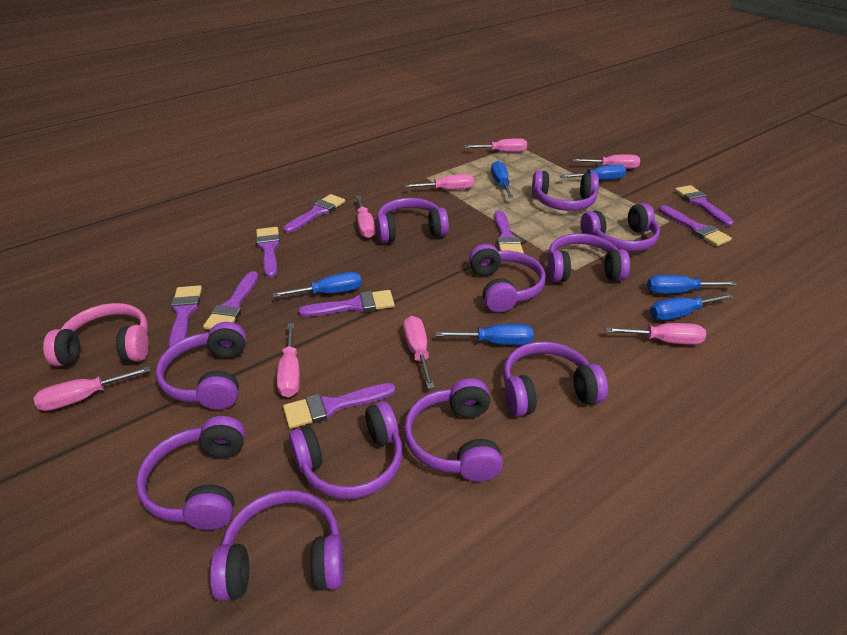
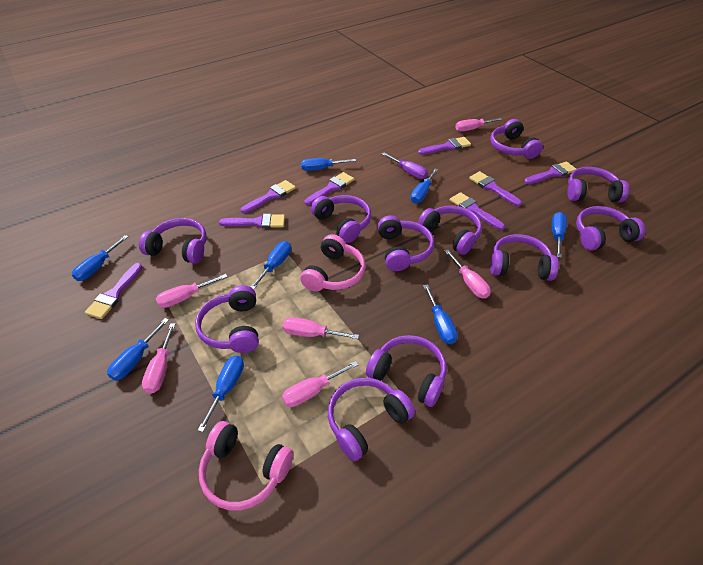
blue screwdriver: [273,272,362,297] [436,324,533,345] [491,161,514,198] [560,164,626,180] [647,275,737,294] [650,294,734,320] = 6 -> [72,235,128,281] [107,318,169,381] [198,356,244,432] [251,241,291,289] [301,158,356,171] [411,169,438,203] [423,284,458,344] [552,212,567,258] = 8
pink headphones: [43,303,149,366] = 1 -> [199,421,293,511] [300,234,365,292] = 2
pink screwdriver: [33,366,151,411] [277,323,300,397] [356,195,376,238] [403,316,435,388] [405,174,474,190] [464,138,527,152] [573,154,640,169] [606,323,706,345] = 8 -> [142,323,175,394] [156,274,227,308] [282,361,358,407] [283,317,359,339] [445,250,491,299] [455,118,503,132] = 6
purple brush: [168,285,202,348] [203,271,259,330] [256,227,280,278] [283,194,345,233] [283,383,396,429] [299,290,395,317] [495,210,524,253] [659,205,732,246] [675,185,734,227] = 9 -> [85,263,142,319] [219,214,285,228] [241,180,296,213] [305,172,354,205] [418,137,471,155] [450,192,505,230] [469,171,522,206] [524,161,576,184] = 8
purple screwdriver: none = 0 -> [382,153,428,179] = 1

